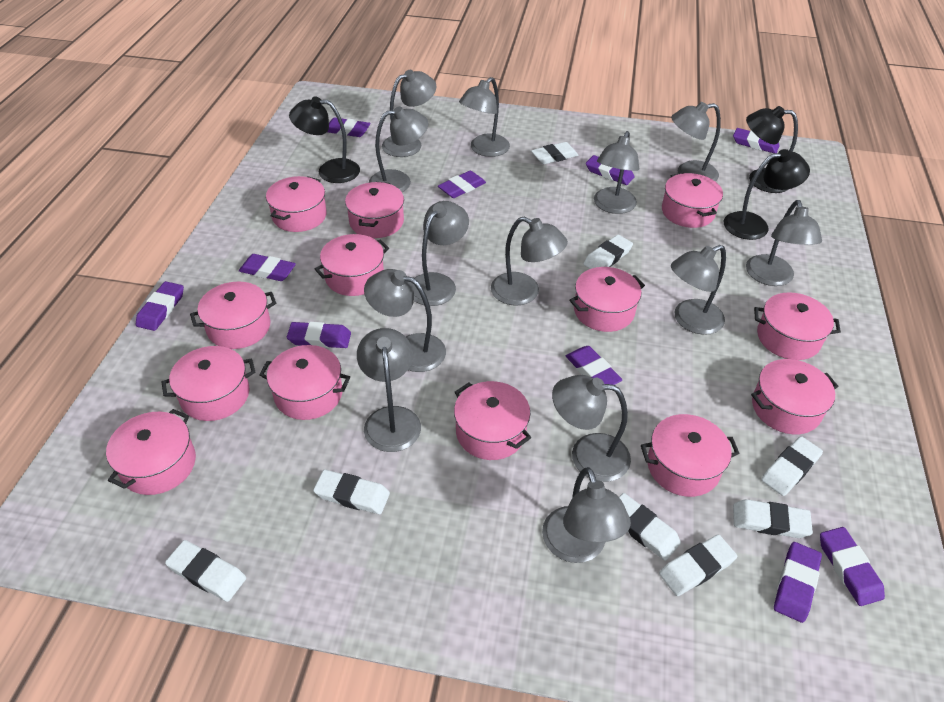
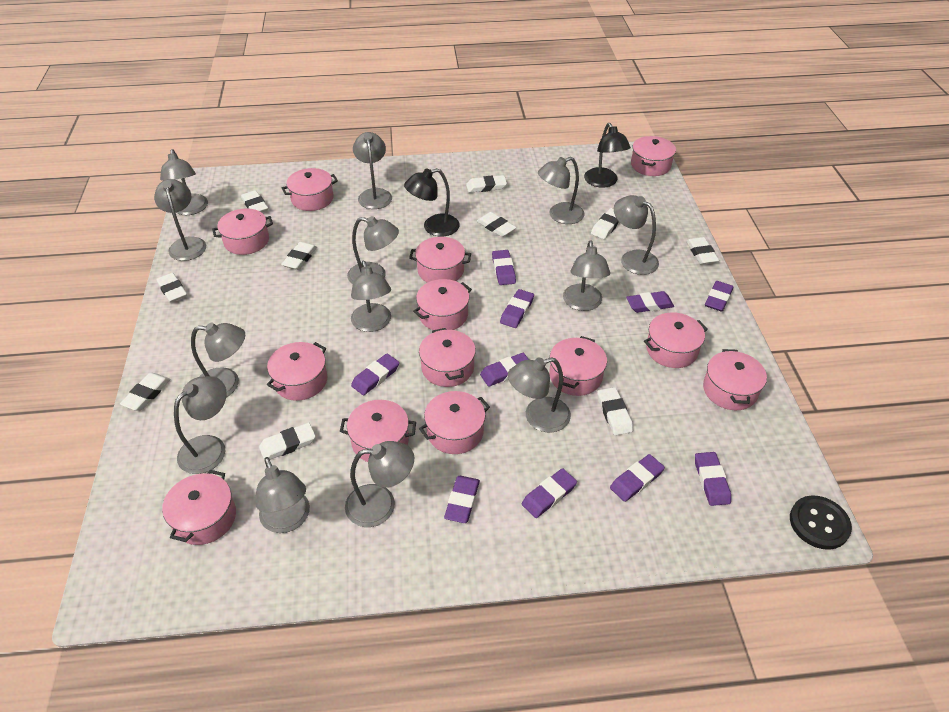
black button: none = 0 -> [790,495,852,550] = 1
black lamp: [289,97,360,183] [724,149,810,240] [746,106,798,193] = 3 -> [404,168,459,237] [584,123,631,188] = 2
white eraser: [165,540,246,602] [313,470,390,514] [531,142,578,164] [583,235,633,269] [619,493,681,561] [659,534,737,596] [733,499,813,538] [761,436,823,496] = 8 -> [120,373,171,411] [156,273,187,303] [241,190,268,212] [259,423,316,460] [281,242,317,270] [466,175,507,193] [477,212,516,237] [591,208,620,239] [597,387,633,436] [686,237,719,264] = 10

